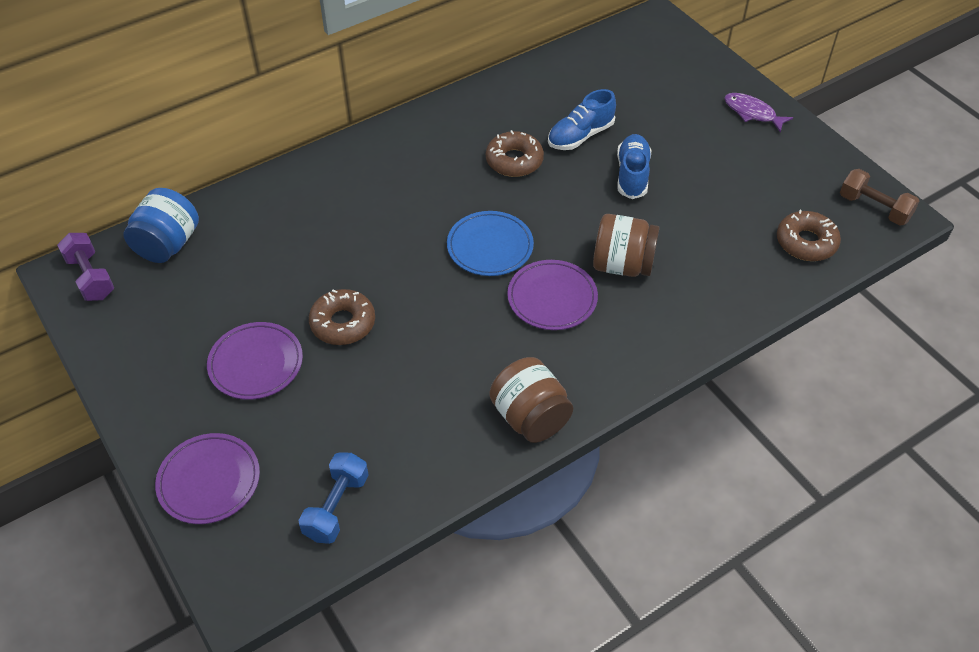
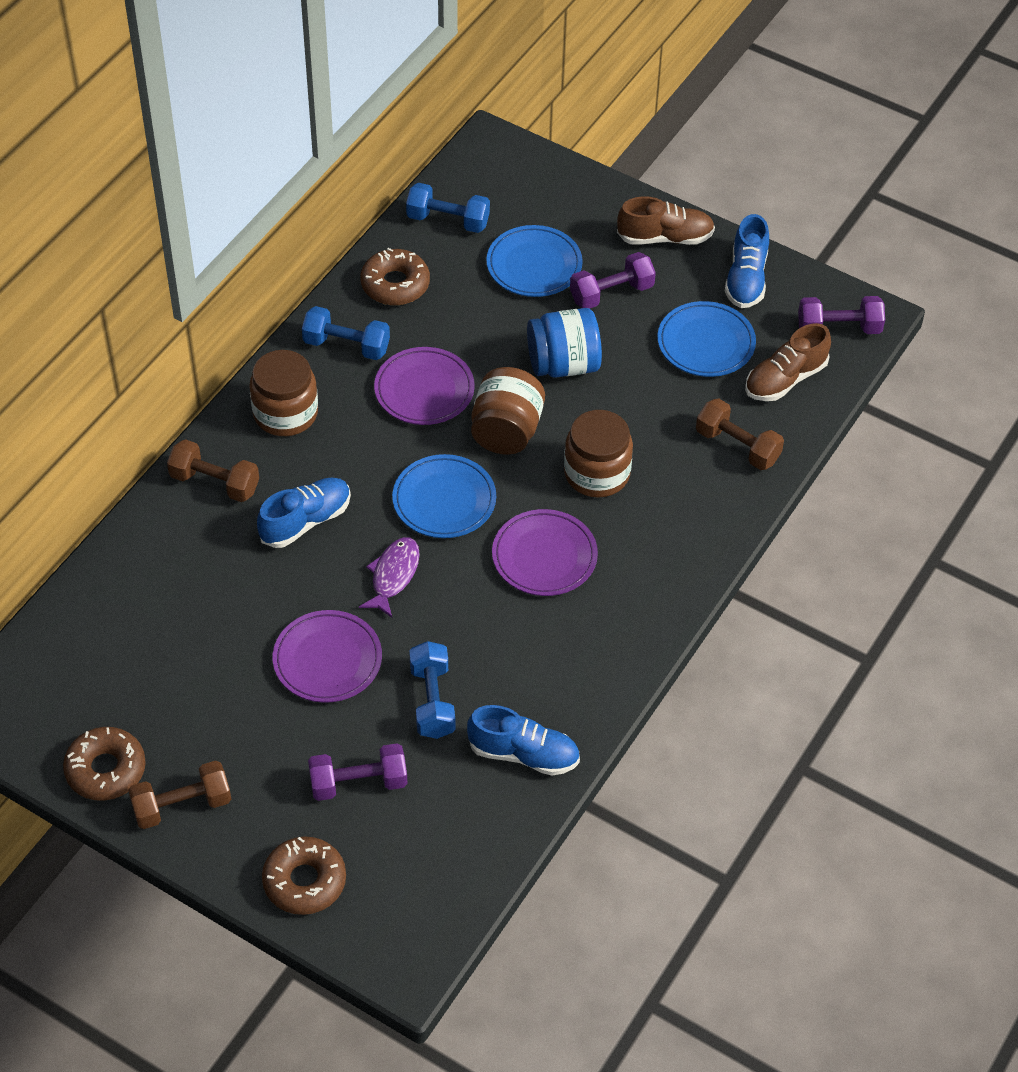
blue dumbbell: [299,453,369,544] = 1 -> [302,306,390,360] [406,183,490,233] [409,641,455,739] = 3
blue plate: [447,211,534,276] = 1 -> [392,454,496,538] [486,225,583,297] [657,301,756,377] = 3
blue shoe: [548,89,616,150] [617,134,651,199] = 2 -> [257,478,351,548] [467,705,580,776] [725,214,769,308] = 3
brown dumbbell: [840,169,920,226] = 1 -> [128,761,231,829] [167,439,259,502] [696,399,784,470] = 3
brown jar: [489,357,573,443] [593,214,660,277] = 2 -> [249,350,318,436] [471,367,545,455] [564,410,633,498] = 3
brown shoe: none = 0 -> [617,196,715,245] [745,323,831,401] = 2
purple dumbbell: [57,233,114,301] = 1 -> [308,743,408,801] [570,252,656,309] [798,296,885,334] = 3

